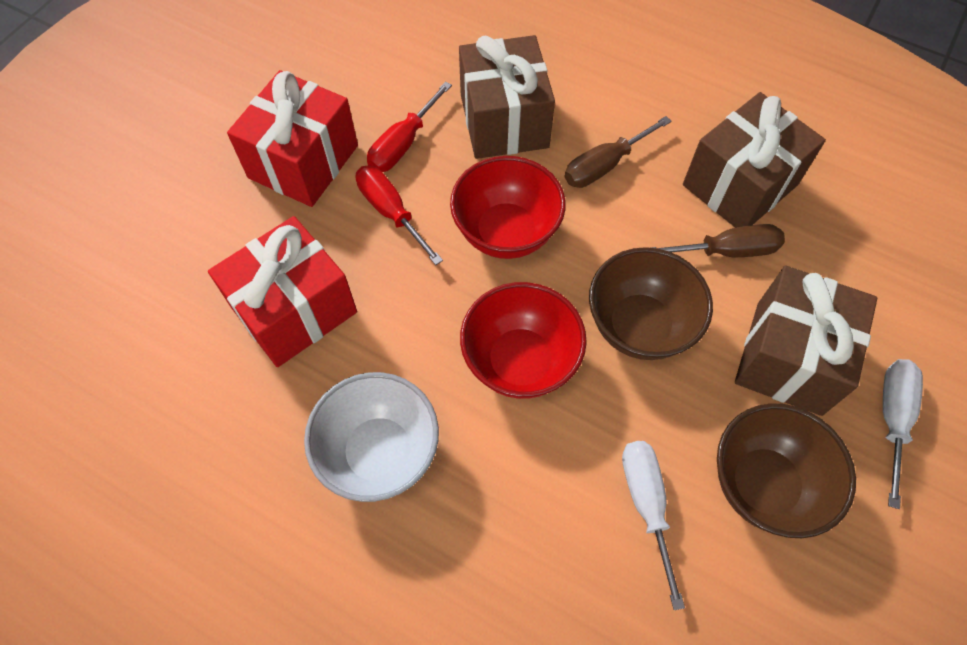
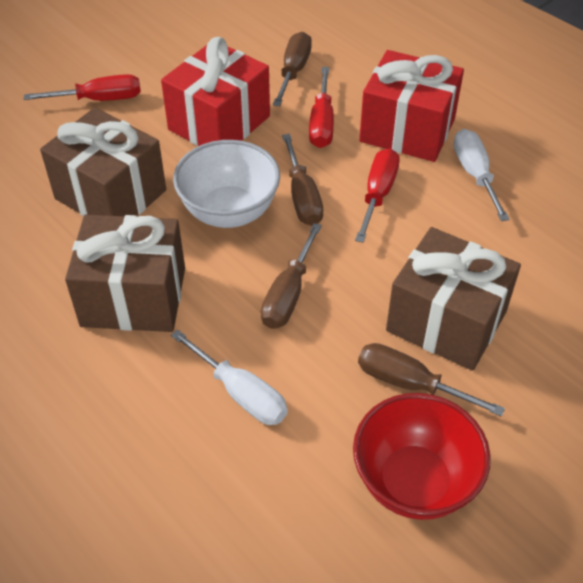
brown bowl: [589,247,713,360] [717,403,856,538] = 2 -> none = 0
brown screwdriver: [565,116,672,188] [651,224,785,257] = 2 -> [261,223,322,329] [273,32,312,106] [282,134,323,226] [358,343,505,417] = 4
red bowl: [450,156,566,259] [460,282,587,399] = 2 -> [353,393,491,520] = 1
red screwdriver: [356,166,443,265] [367,82,452,172] = 2 -> [24,74,141,101] [309,67,334,148] [355,148,400,243] = 3

